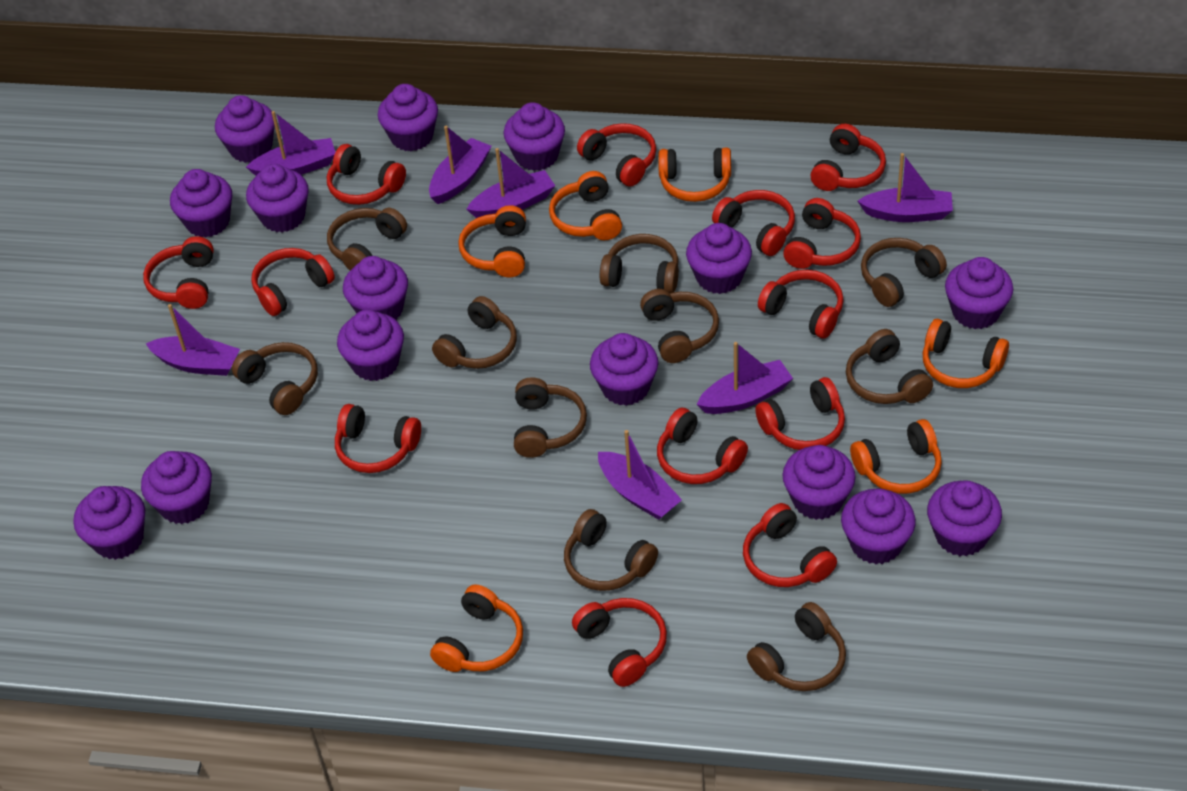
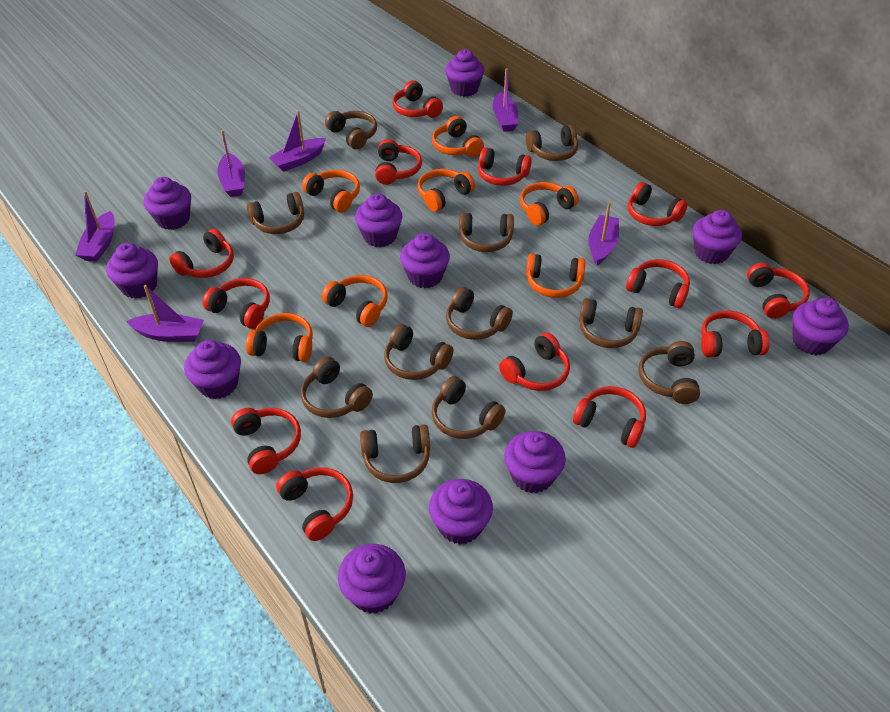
brown headphones: [232,342,318,415] [327,208,407,270] [432,296,517,369] [514,377,587,458] [564,509,658,591] [600,234,679,293] [640,289,719,363] [747,602,846,691] [846,329,933,404] [861,238,947,307] = 10 -> [247,192,304,234] [301,356,373,418] [325,111,377,149] [360,424,430,483] [384,324,454,380] [432,376,506,439] [446,287,513,340] [459,213,514,252] [526,125,578,161] [579,298,643,348] [638,341,700,404] = 11
orange headphones: [430,584,523,672] [458,205,526,277] [549,171,622,240] [658,148,731,202] [850,419,942,494] [922,319,1009,388] = 6 -> [246,313,313,362] [302,170,360,213] [322,275,388,327] [417,169,475,212] [432,116,484,157] [520,182,579,226] [526,254,585,298] = 7
purple boat: [146,304,240,376] [246,111,335,176] [429,126,492,204] [466,148,555,218] [598,430,682,520] [696,342,793,414] [858,153,953,222] = 7 -> [75,191,115,262] [126,285,204,342] [217,130,245,197] [269,110,326,172] [492,68,518,132] [589,202,619,266] = 6
purple cupcake: [74,486,145,560] [141,451,212,524] [170,169,232,237] [215,95,275,163] [246,164,309,232] [337,310,404,381] [343,256,408,320] [378,84,438,151] [503,102,565,171] [590,333,658,406] [686,223,752,294] [783,445,856,520] [841,489,916,564] [927,481,1002,556] [945,257,1013,329] = 15 -> [106,243,158,298] [144,177,191,230] [184,340,241,399] [338,544,406,614] [355,193,402,247] [400,233,450,288] [429,479,493,544] [445,49,484,97] [504,431,566,493] [693,210,742,264] [792,298,849,355] = 11

